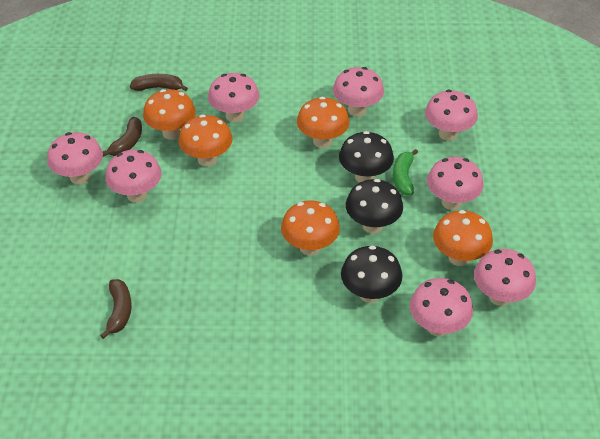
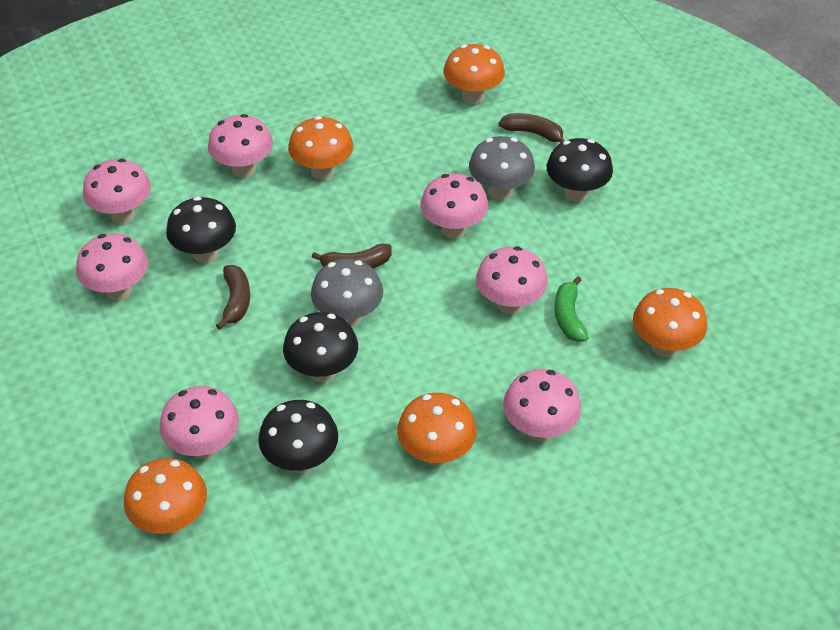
black mushroom: [339,131,394,183] [341,245,402,303] [346,179,403,234] = 3 -> [166,197,236,263] [258,400,338,473] [283,312,358,382] [547,138,613,202] = 4
grey mushroom: none = 0 -> [311,259,383,327] [469,136,535,200] = 2
pink mushroom: [47,132,103,184] [105,150,162,203] [208,73,259,122] [333,67,384,117] [410,278,473,336] [425,90,478,141] [427,157,483,210] [474,249,536,306] = 8 -> [76,233,148,301] [83,159,151,224] [160,386,239,459] [208,114,273,178] [420,174,488,238] [476,246,548,314] [503,369,582,441] = 7

